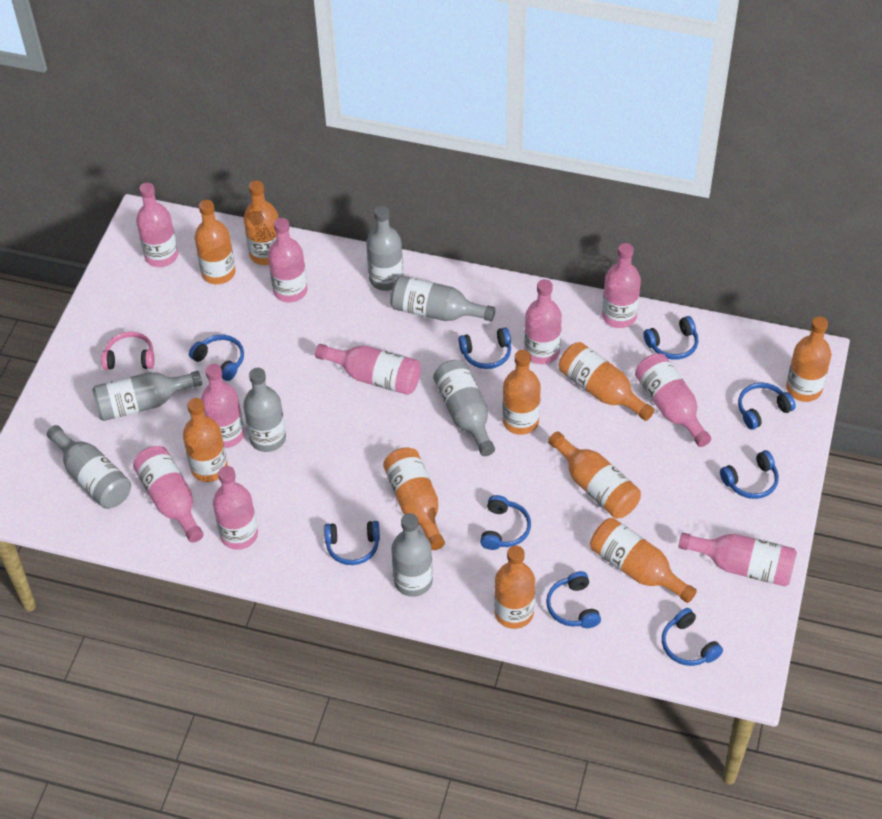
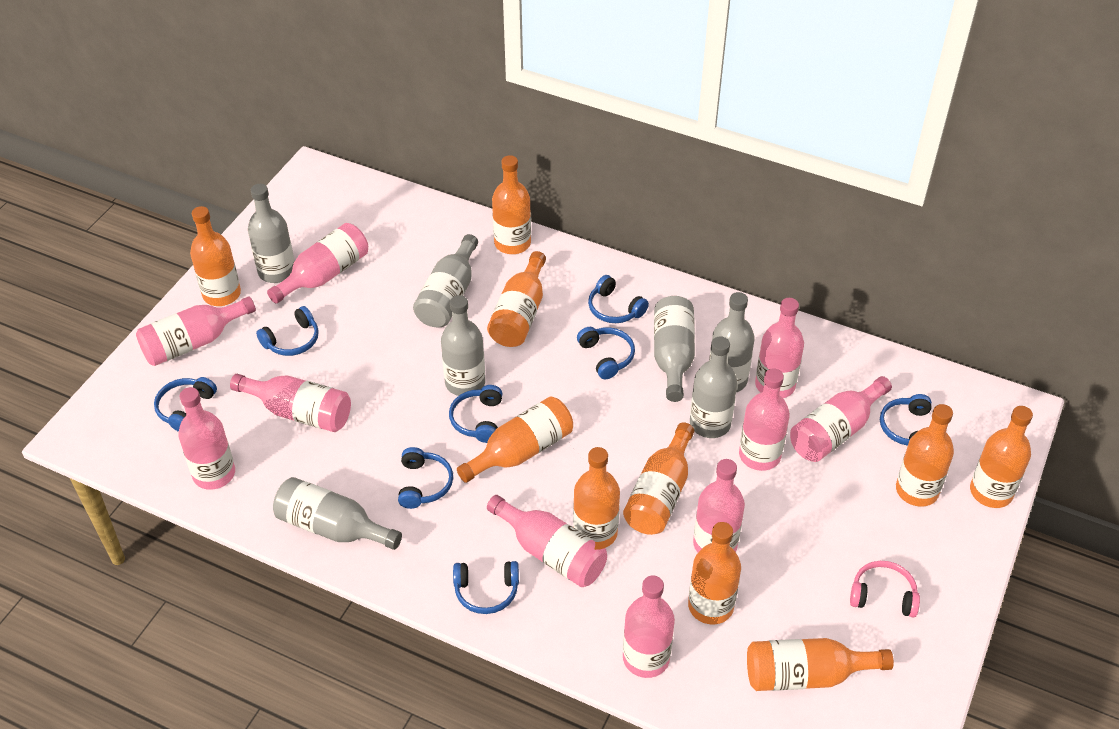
blue headphones: [189,335,244,381] [324,521,380,565] [458,327,511,369] [480,495,531,550] [546,571,601,628] [644,316,699,360] [662,608,723,666] [720,450,779,499] [738,383,796,430] = 9 -> [154,377,217,432] [256,306,319,356] [398,447,453,509] [449,385,503,443] [453,561,519,614] [577,327,635,379] [588,275,649,323] [880,394,932,446] = 8

